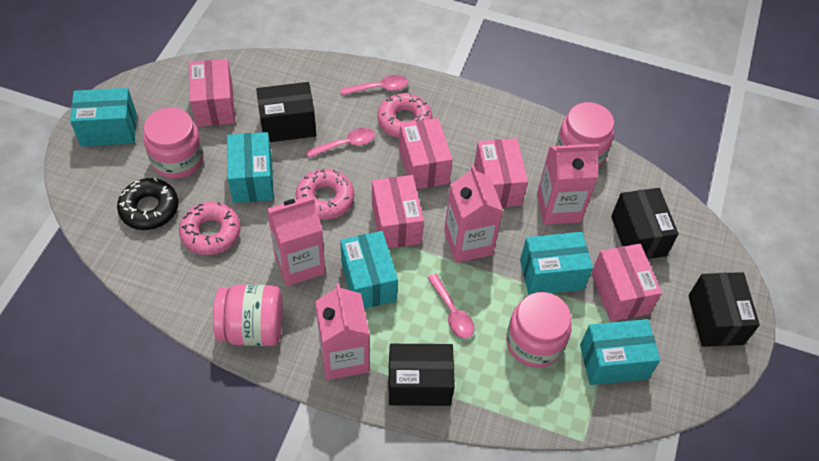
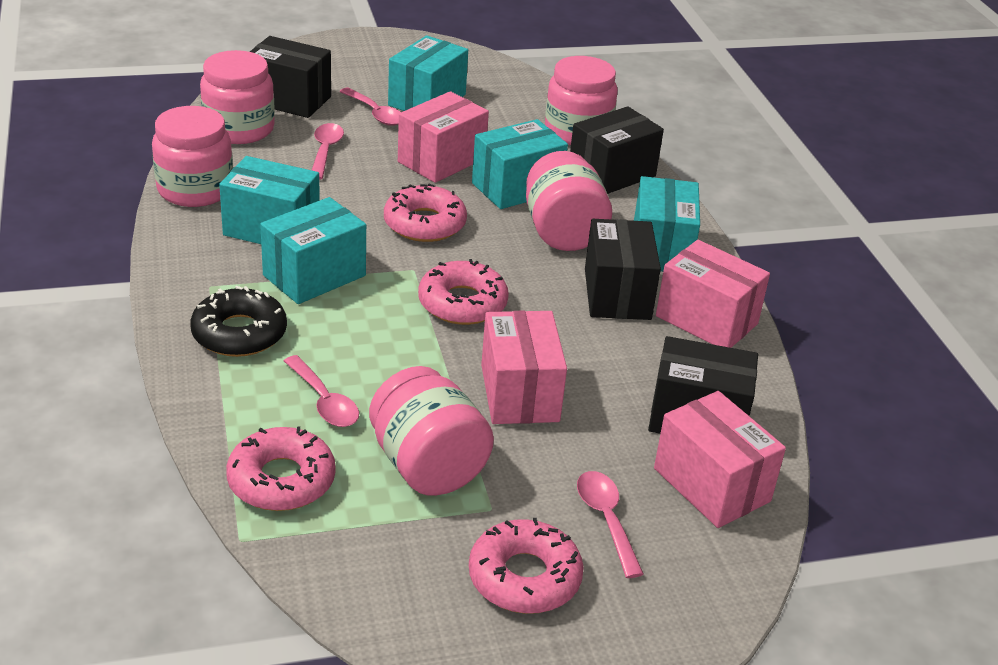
pink box: [189,59,235,127] [372,175,424,248] [399,118,453,190] [474,138,528,207] [591,244,662,322] = 5 -> [398,91,489,183] [481,311,567,424] [654,391,786,528] [656,240,770,348] = 4
pink carton: [267,196,325,286] [315,284,370,380] [444,165,503,263] [537,144,599,225] = 4 -> none = 0
pink donut: [179,202,241,255] [296,168,354,220] [377,93,432,138] = 3 -> [226,426,336,511] [384,184,467,242] [418,259,509,325] [469,518,584,614] = 4
pink jar: [143,107,204,179] [213,284,283,346] [506,292,572,368] [556,102,614,167] = 4 -> [152,106,233,207] [200,50,275,144] [369,366,494,496] [526,151,612,251] [545,56,618,145] = 5
pink spoon: [306,128,375,158] [340,75,408,95] [427,273,475,338] = 3 -> [284,355,359,427] [312,123,344,180] [339,88,401,126] [577,471,644,578] = 4

